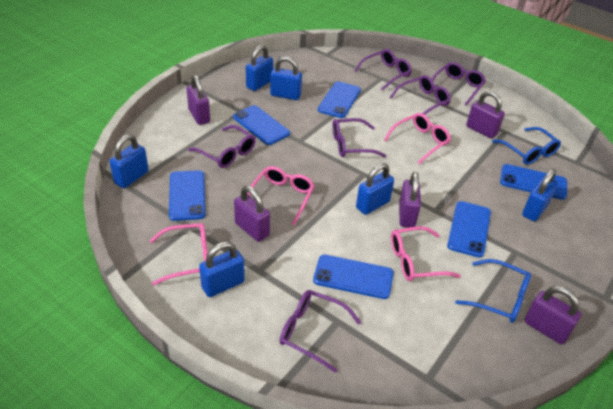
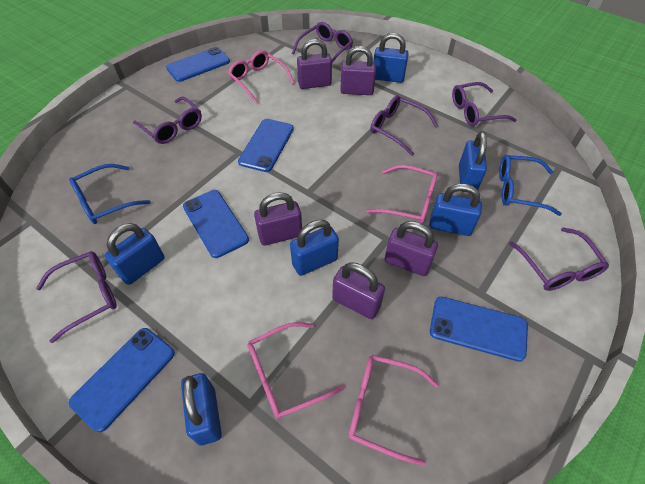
blue phone: [169,170,205,221] [233,105,290,145] [313,254,394,299] [318,81,361,118] [447,201,491,258] [500,164,567,200] = 6 -> [69,328,175,432] [166,47,230,82] [183,190,249,258] [238,119,294,172] [430,297,528,362] = 5

